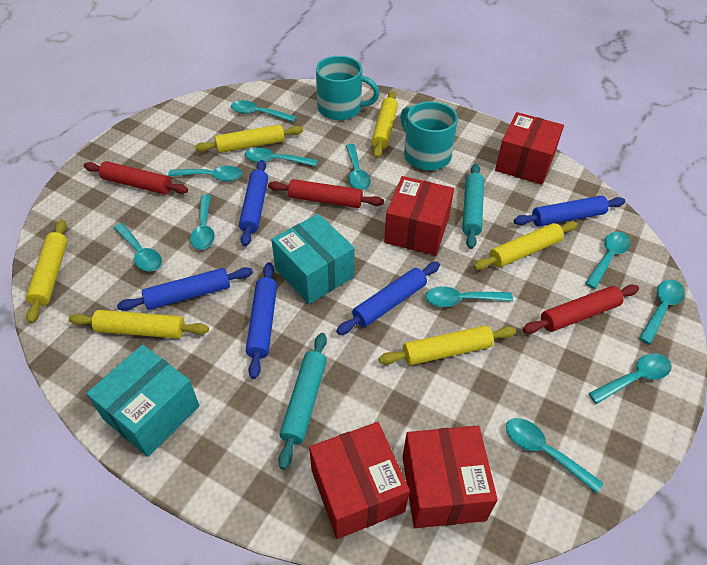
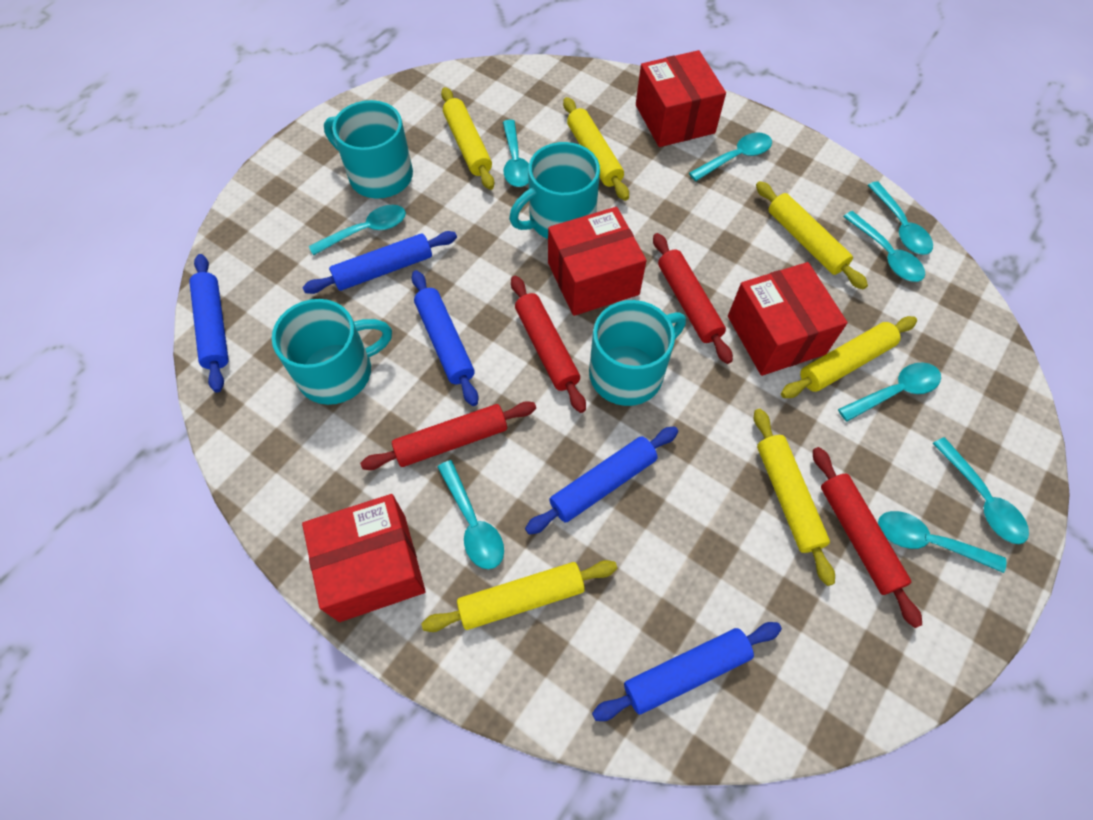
red rolling pin: [83,161,188,194] [268,179,384,208] [523,284,639,334] = 3 -> [360,401,536,470] [511,276,586,413] [653,233,733,364] [813,447,922,628] = 4
turquoise box: [86,345,199,457] [271,214,355,304] = 2 -> none = 0
turquoise mug: [316,56,380,120] [400,101,458,171] = 2 -> [272,299,392,405] [324,100,413,199] [509,142,600,239] [589,300,686,406] = 4
turquoise rolling pin: [278,333,327,469] [462,163,484,249] = 2 -> none = 0
turquoise spoon: [113,223,162,272] [168,166,242,181] [190,194,215,250] [231,100,296,122] [245,148,317,166] [346,144,371,190] [426,286,513,307] [506,418,603,493] [585,232,631,289] [588,353,672,404] [639,280,685,344] = 11 -> [309,205,406,256] [438,460,504,569] [503,120,529,187] [689,132,772,181] [838,362,941,421] [843,211,925,282] [868,181,933,255] [878,511,1006,573] [932,437,1029,544] = 9

